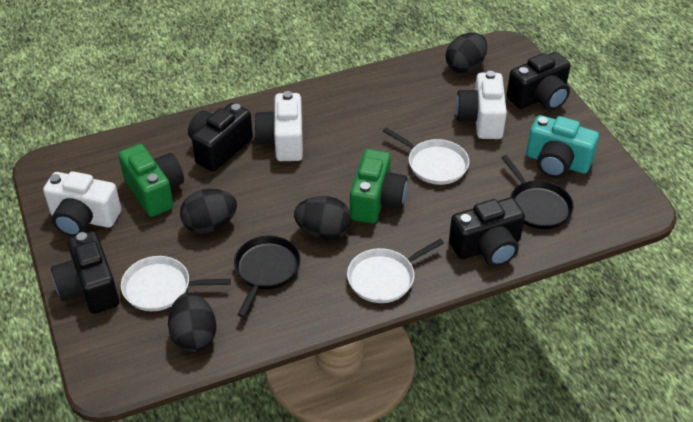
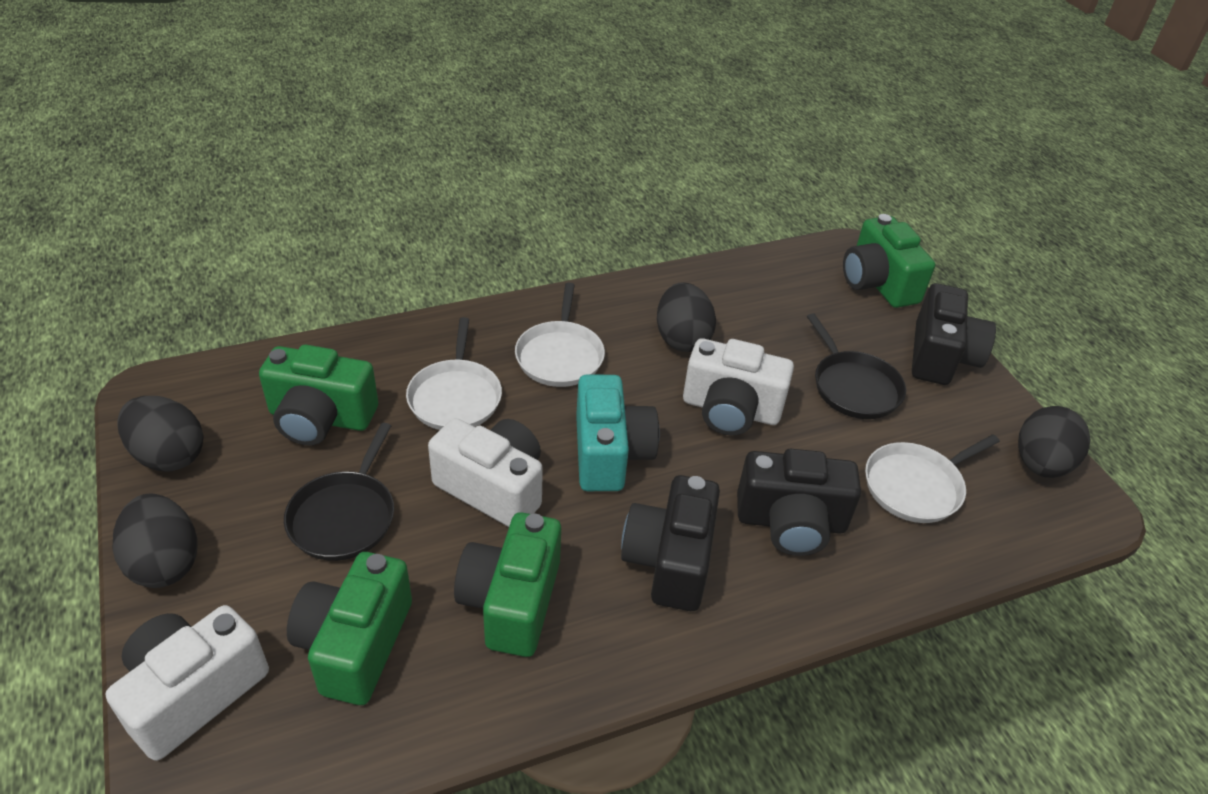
black camera: [51,231,119,314] [188,103,253,172] [449,198,525,266] [507,52,571,110] = 4 -> [621,475,720,611] [737,449,861,556] [912,283,996,385] = 3
green camera: [118,144,184,217] [350,149,407,224] = 2 -> [259,345,378,446] [287,552,412,705] [454,512,561,657] [843,214,935,308] = 4

